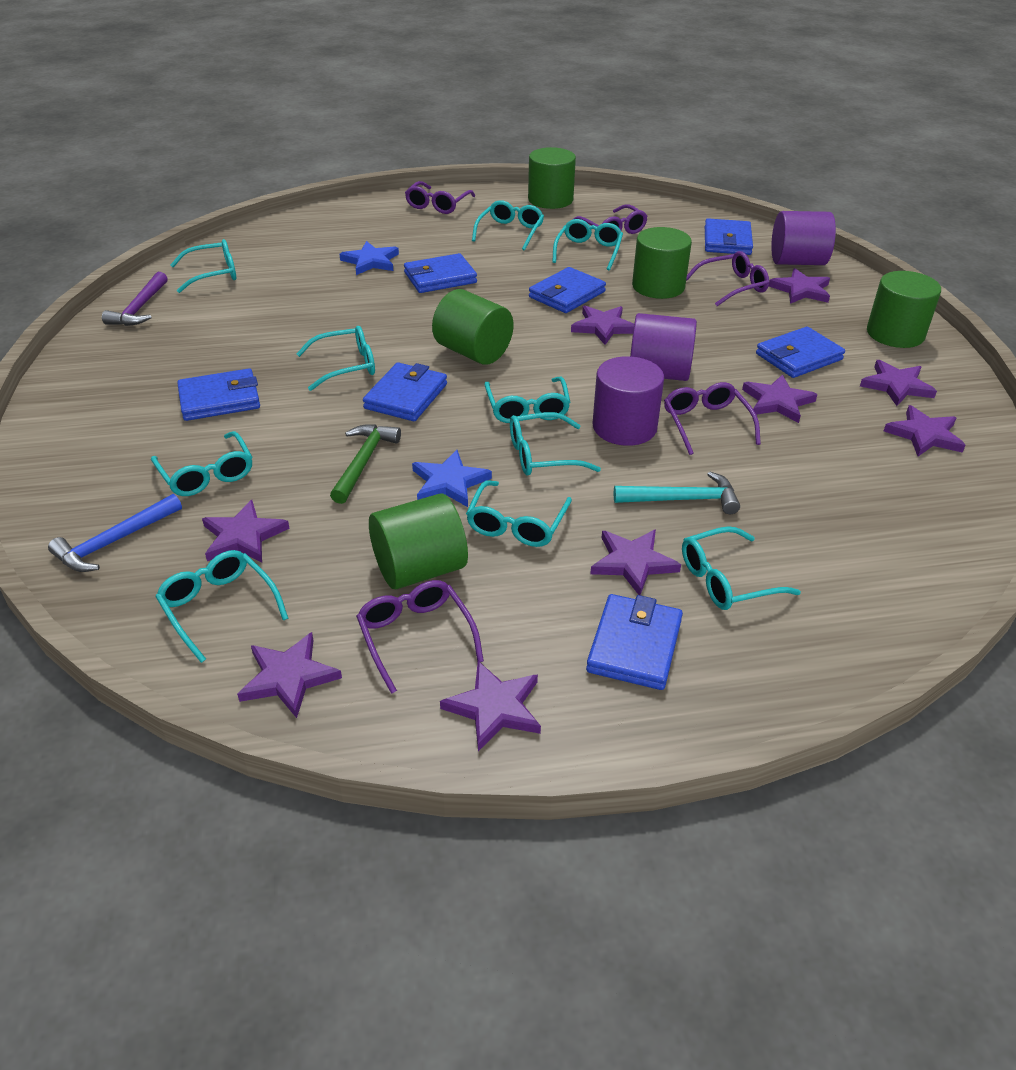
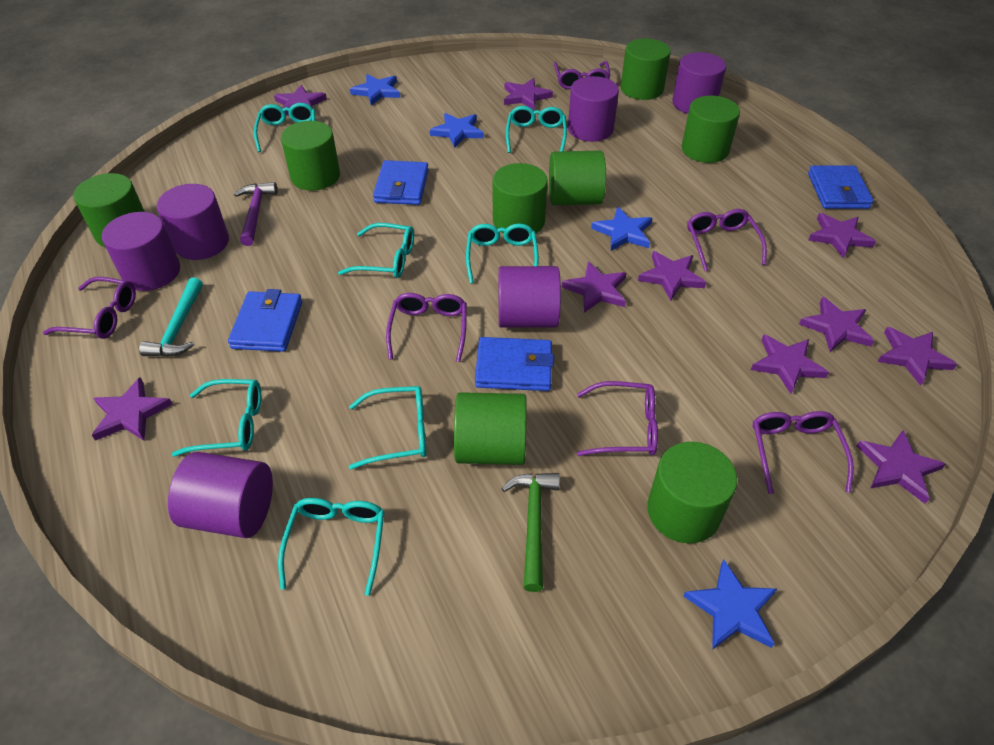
blue hammer: [48,494,182,572] = 1 -> none = 0
blue star: [340,241,399,275] [412,450,492,507] = 2 -> [350,74,400,106] [430,113,484,148] [591,207,653,251] [683,559,777,650] = 4
blue wallet: [177,368,260,421] [363,362,447,421] [404,253,477,293] [529,267,606,313] [586,594,683,690] [705,219,753,255] [756,327,845,378] = 7 -> [228,289,302,352] [373,160,429,205] [475,337,554,391] [808,165,873,209] = 4
green cylinder: [369,493,468,589] [432,289,513,365] [528,147,576,209] [632,227,692,299] [867,271,941,348] = 5 -> [73,173,145,247] [281,121,340,191] [454,392,527,465] [493,163,548,234] [549,150,606,205] [621,38,671,100] [647,442,737,544] [682,96,740,163] = 8
purple cylinder: [592,356,664,446] [630,313,697,381] [771,211,836,265] = 3 -> [102,212,180,291] [157,184,229,260] [168,452,273,538] [499,266,561,328] [568,76,619,142] [672,52,726,114] = 6
purple glasses: [356,580,484,694] [405,181,475,214] [572,204,648,234] [664,382,761,455] [686,251,769,306] = 5 -> [43,277,136,339] [386,293,467,362] [554,61,610,90] [577,381,658,456] [687,209,767,271] [753,411,854,494] = 6
purple star: [202,500,290,563] [237,632,342,718] [440,661,541,751] [571,306,634,345] [590,529,681,595] [742,374,817,423] [768,268,830,304] [860,360,937,406] [884,405,966,456] = 9 -> [92,377,173,441] [274,85,327,115] [504,78,553,110] [562,261,626,313] [638,251,707,301] [751,334,829,394] [799,297,874,352] [808,213,876,258] [857,430,946,504] [877,327,957,386] = 10
turquoise glasses: [151,431,252,496] [155,550,288,663] [170,239,236,293] [296,326,375,391] [466,480,572,547] [472,200,544,251] [484,377,570,423] [510,412,601,475] [552,219,623,270] [682,526,801,610] = 10 -> [171,379,261,457] [254,103,315,152] [278,498,385,596] [338,223,414,278] [349,386,426,469] [466,224,539,284] [506,106,567,153] = 7

